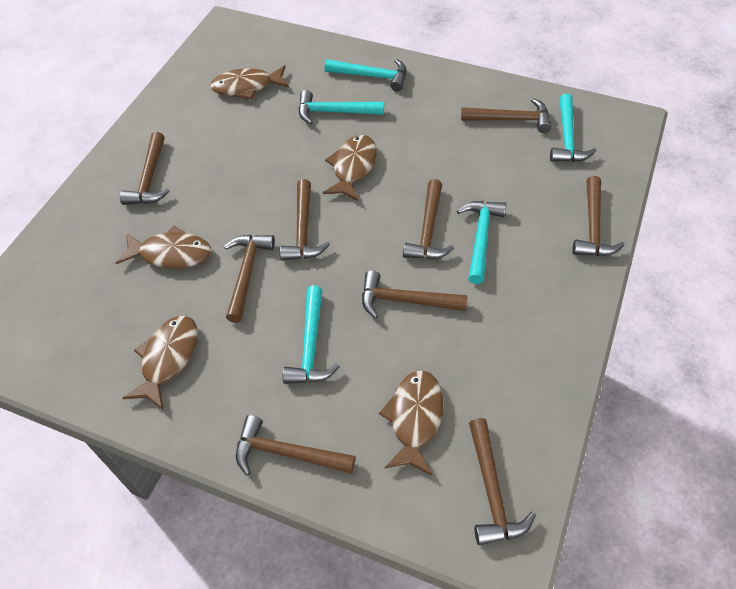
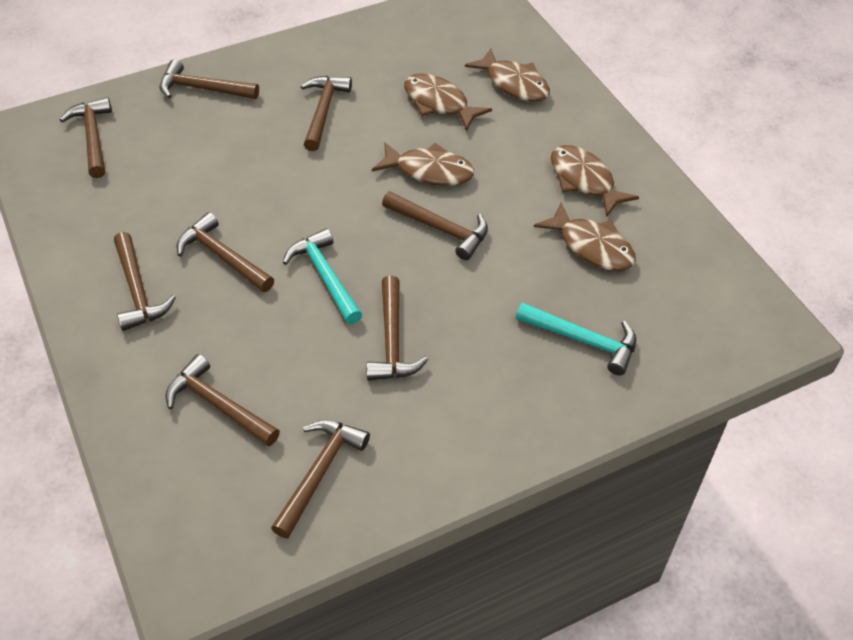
turquoise hammer: [283,286,339,384] [299,90,384,124] [324,59,406,92] [457,201,506,284] [550,94,596,162] = 5 -> [283,228,362,324] [516,302,636,376] = 2

